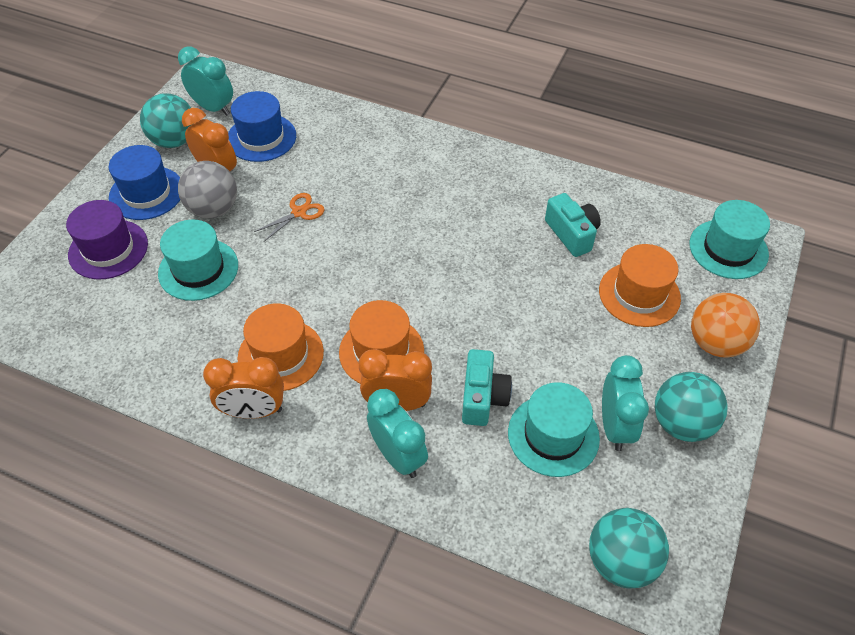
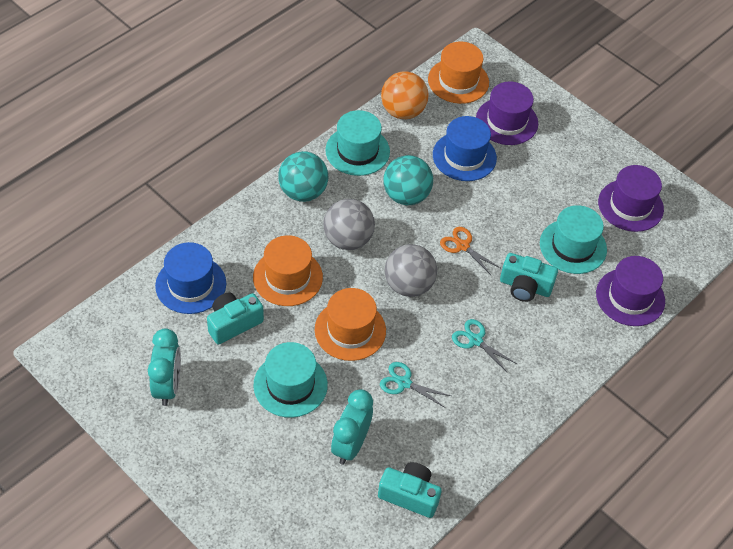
grey ball: [178,161,237,219] = 1 -> [323,199,375,250] [385,244,437,297] = 2
orange clock: [182,108,237,171] [203,357,284,419] [358,349,432,411] = 3 -> none = 0
purple hat: [66,200,148,280] = 1 -> [476,82,538,145] [596,256,665,326] [598,165,664,232] = 3
turquoise ball: [140,93,193,148] [589,508,669,589] [655,372,728,442] = 3 -> [278,151,328,202] [383,155,433,205] = 2
turquoise camera: [462,349,512,426] [545,193,601,257] = 2 -> [207,293,264,345] [378,462,442,518] [500,253,558,302] = 3
turquoise clock: [178,46,233,116] [367,389,428,478] [602,355,649,451] = 3 -> [148,328,181,406] [331,390,373,465] = 2
turquoise scissors: none = 0 -> [380,362,451,408] [452,319,517,373] = 2

